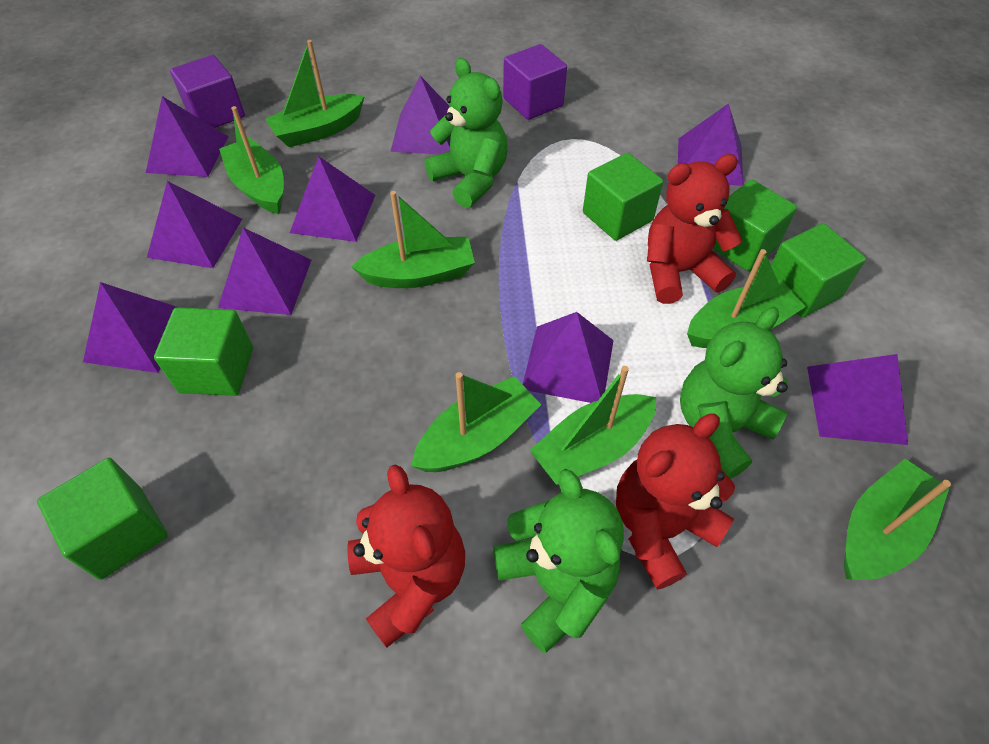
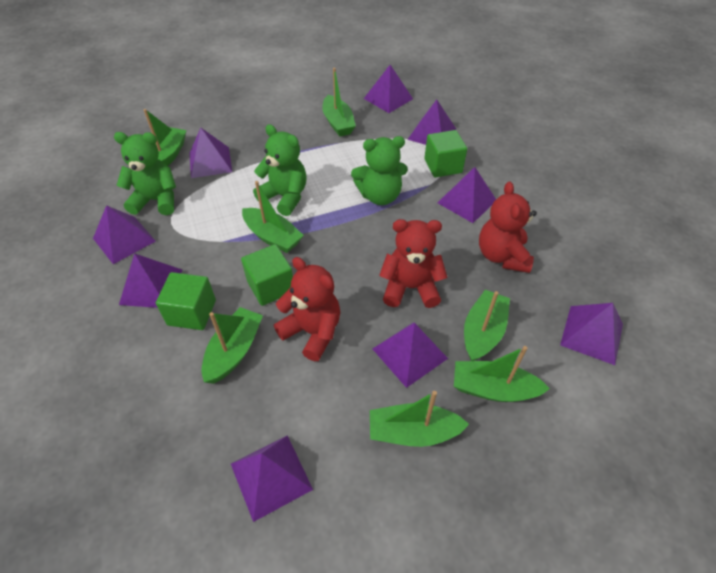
green cube: [37,458,168,580] [154,307,253,396] [583,153,663,241] [713,180,797,271] [771,223,866,318] = 5 -> [156,272,216,330] [241,244,293,306] [424,130,467,178] = 3
purple cube: [170,55,245,128] [503,44,567,120] = 2 -> none = 0

